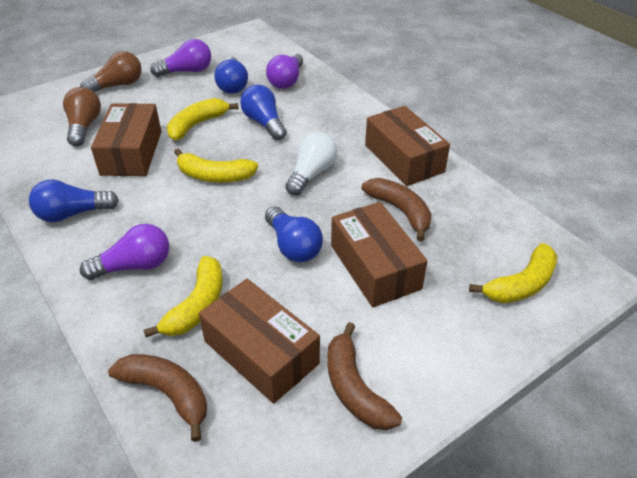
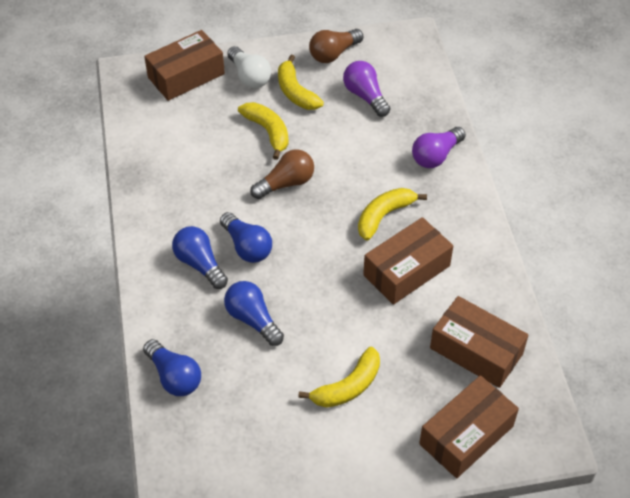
brown banana: [108,354,207,442] [327,322,402,430] [362,178,432,241] = 3 -> none = 0
purple light bulb: [80,224,169,280] [150,39,211,77] [266,53,303,89] = 3 -> [343,61,390,117] [412,127,466,168] = 2

